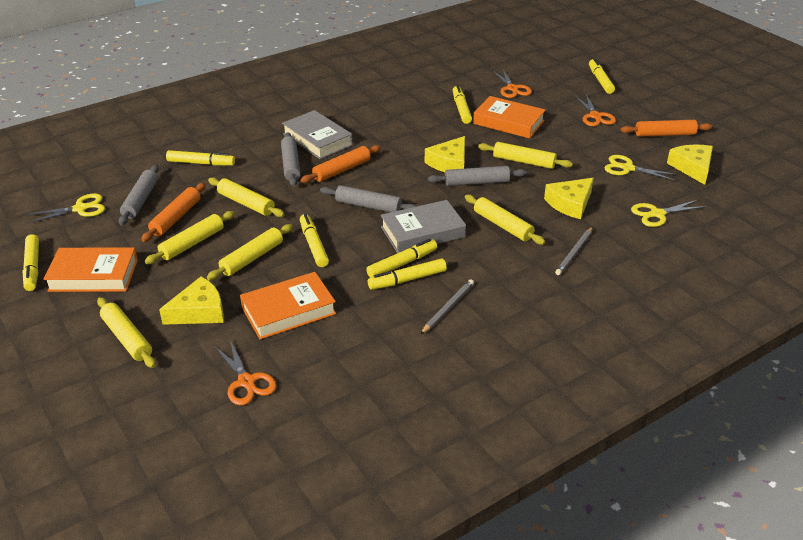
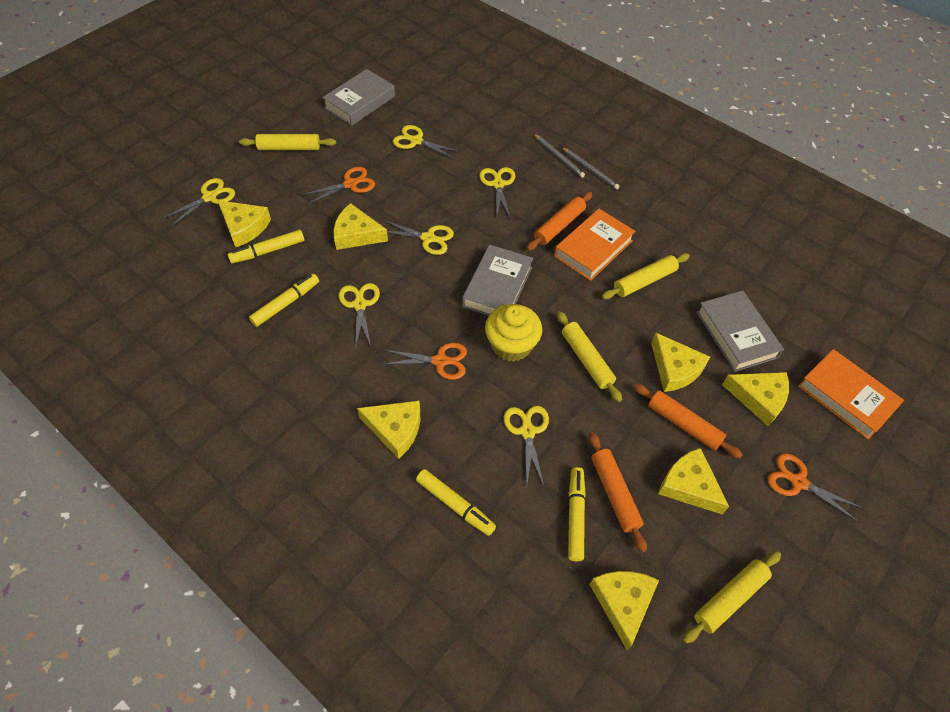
grey book: [282,110,353,159] [381,200,466,253] = 2 -> [322,69,395,126] [462,244,533,316] [696,290,784,372] = 3
grey rolling pin: [119,165,159,225] [281,132,301,187] [320,185,417,212] [428,166,527,186] = 4 -> none = 0
orange book: [43,247,138,292] [240,272,336,339] [473,96,546,139] = 3 -> [554,209,636,281] [798,349,904,439] = 2
yellow cheese: [159,277,224,325] [425,136,465,172] [544,178,594,219] [667,144,713,185] = 4 -> [217,200,271,247] [333,203,388,250] [357,401,420,459] [590,571,659,650] [651,332,710,392] [658,448,729,514] [722,372,789,426] = 7
yellow cupcake: none = 0 -> [485,304,542,362] = 1
yellow marker: [22,234,39,291] [166,150,235,166] [300,214,329,267] [366,239,437,278] [368,259,447,290] [453,85,472,124] [589,58,615,94] = 7 -> [228,230,304,264] [249,274,319,327] [416,469,496,536] [568,467,586,561] = 4
yellow rolling pin: [97,297,156,368] [145,211,235,264] [207,224,293,280] [208,177,285,217] [465,195,545,245] [478,142,573,169] = 6 -> [239,134,336,150] [557,311,622,402] [602,253,690,299] [683,551,781,644] = 4
yellow scissors: [26,194,105,224] [605,155,678,181] [631,200,706,227] = 3 -> [163,178,235,226] [339,283,380,349] [383,220,454,255] [393,125,460,158] [479,167,515,219] [504,406,549,486] = 6

